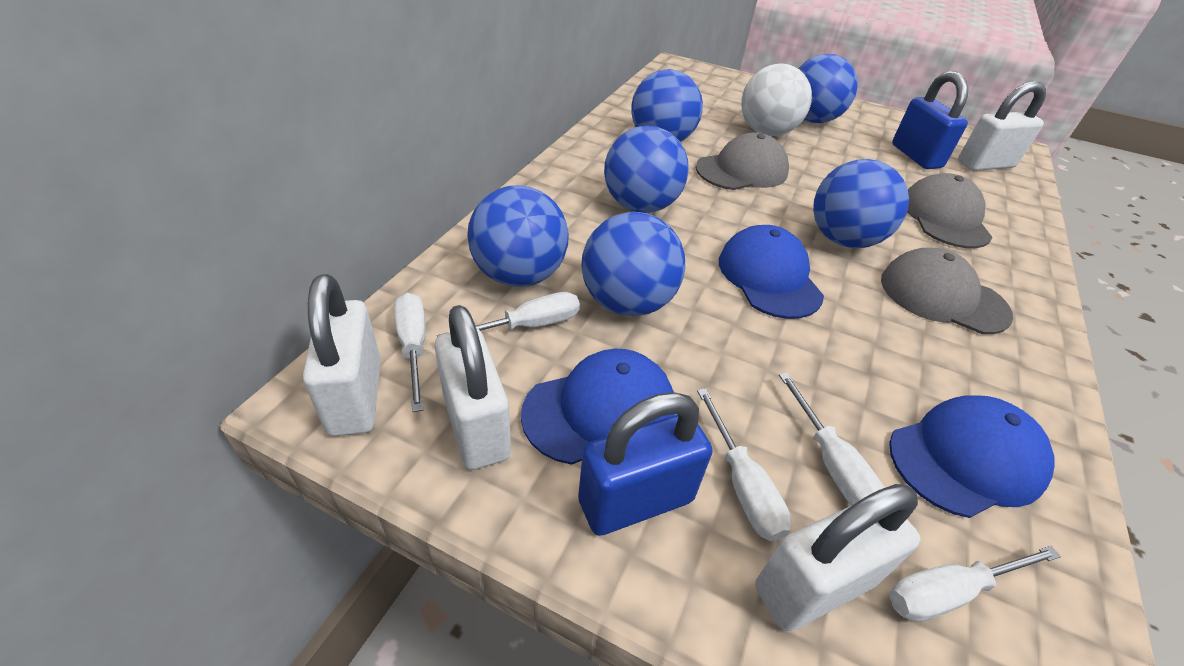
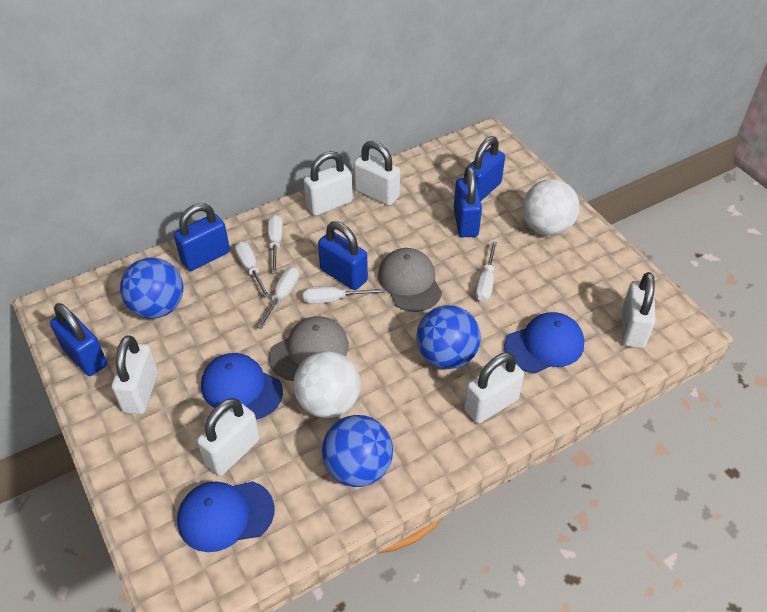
blue ball: [467,185,569,287] [581,212,686,316] [604,126,689,213] [631,69,703,142] [798,54,858,123] [813,159,909,248] = 6 -> [120,258,183,319] [322,415,393,487] [416,305,481,369] = 3
blue padlock: [578,392,712,536] [892,71,968,169] = 2 -> [50,303,107,376] [174,203,230,271] [318,221,368,290] [454,166,482,237] [466,136,505,201] = 5
grey cap: [696,132,789,190] [881,248,1013,334] [907,173,993,248] = 3 -> [269,316,349,381] [378,248,442,312] = 2
white ball: [741,63,812,136] = 1 -> [293,351,361,418] [522,179,580,236] = 2
white padlock: [303,274,381,436] [434,305,511,470] [755,484,921,631] [958,81,1046,171] = 4 -> [112,335,158,414] [197,398,260,476] [304,151,353,216] [354,141,400,206] [464,352,524,423] [622,272,656,348] = 6

